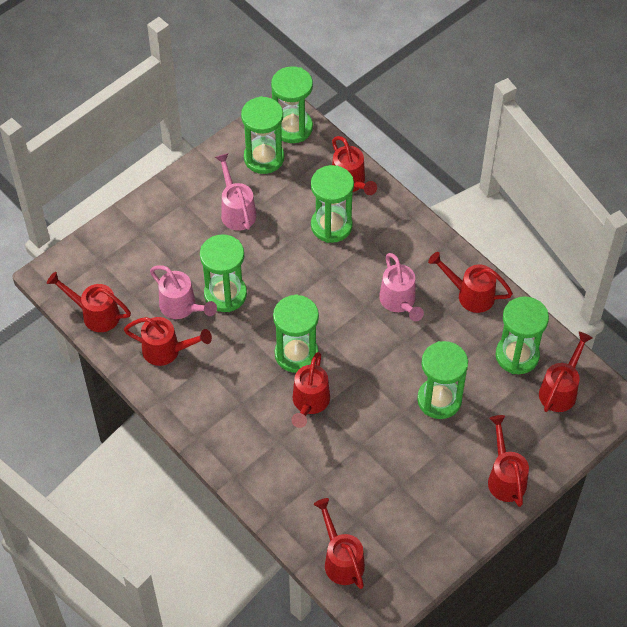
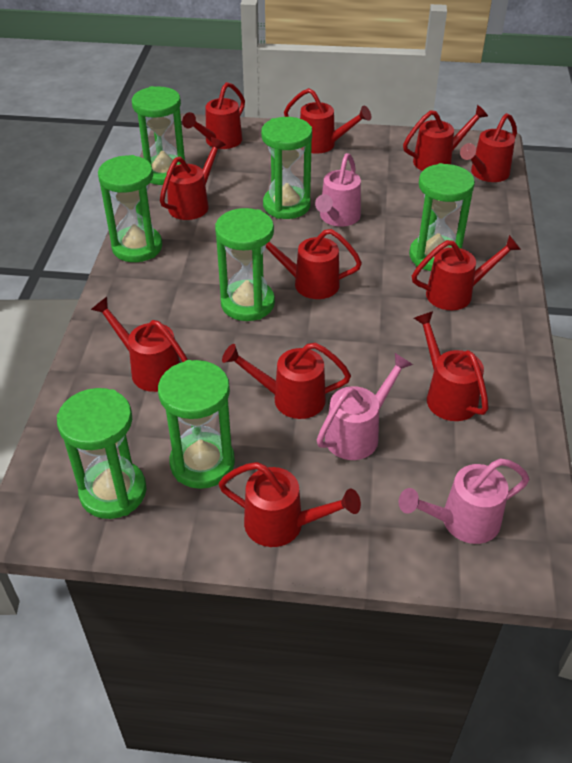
red watering can: [47,272,131,332] [124,317,212,366] [291,352,330,428] [314,498,365,589] [332,136,377,195] [428,252,513,313] [488,415,529,507] [539,332,592,412] = 8 -> [91,297,188,392] [160,137,226,220] [182,82,245,149] [219,462,361,547] [222,343,351,419] [266,229,362,299] [284,88,371,154] [403,105,488,171] [412,235,521,310] [414,311,489,421] [460,113,517,182] = 11

